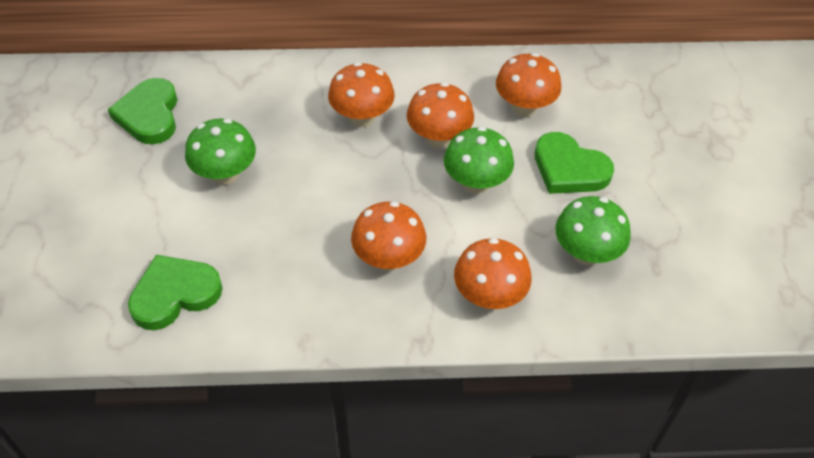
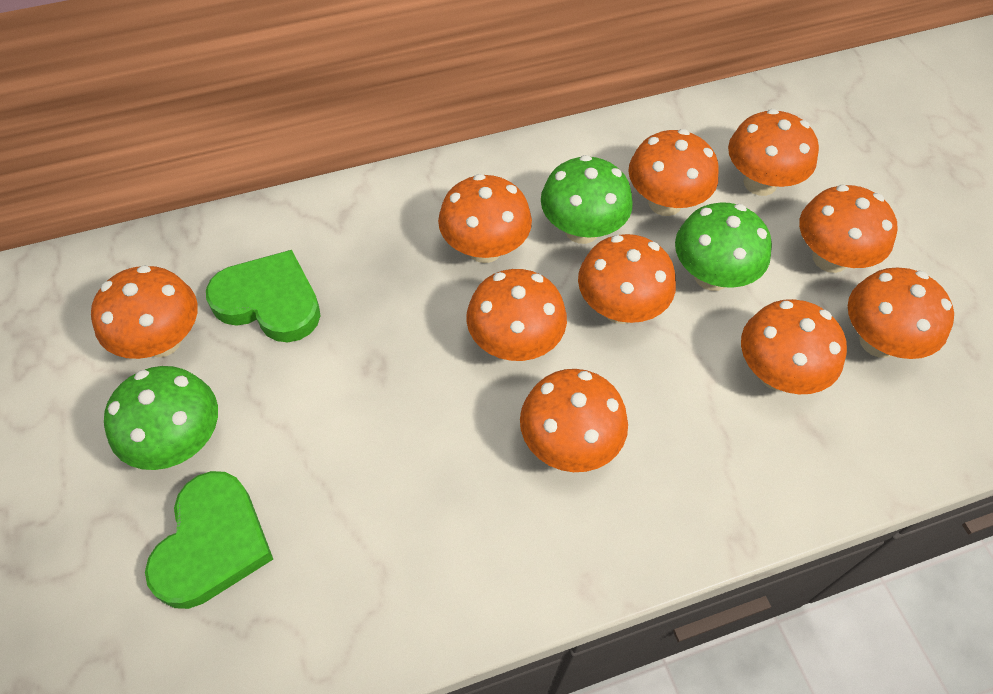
green heart: [108,78,177,144] [128,255,223,330] [535,132,614,194] = 3 -> [145,471,273,609] [206,250,321,342] = 2
orange mushroom: [328,62,395,127] [351,201,426,271] [407,82,474,148] [454,238,532,309] [496,53,561,117] = 5 -> [91,265,198,359] [438,174,532,263] [466,269,567,361] [520,369,628,472] [578,234,676,324] [628,129,719,216] [728,109,819,196] [741,299,847,394] [799,185,898,273] [848,268,954,359] = 10

